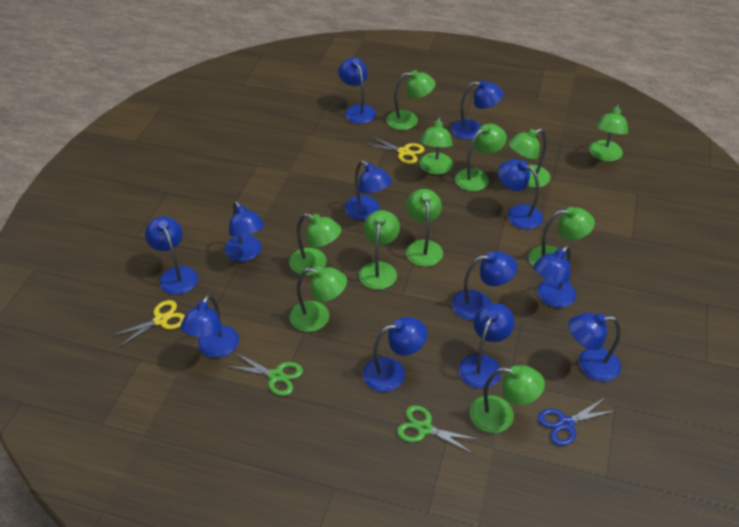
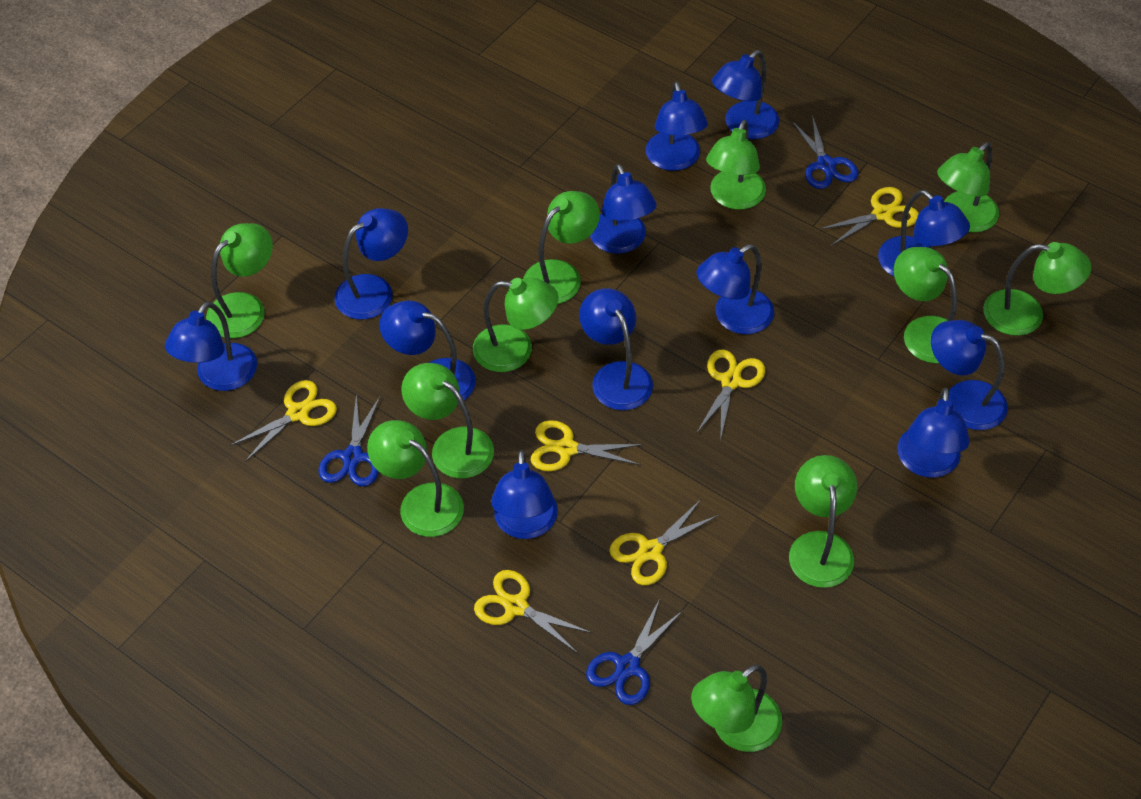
blue scissors: [538,397,617,446] = 1 -> [318,394,381,487] [586,599,683,705] [791,115,859,189] = 3
green scissors: [226,352,303,396] [397,405,480,454] = 2 -> none = 0
yellow scissors: [111,300,185,347] [365,136,424,164] = 2 -> [229,380,337,462] [474,570,592,653] [531,420,644,471] [609,499,719,585] [697,350,765,441] [818,187,919,246] = 6

